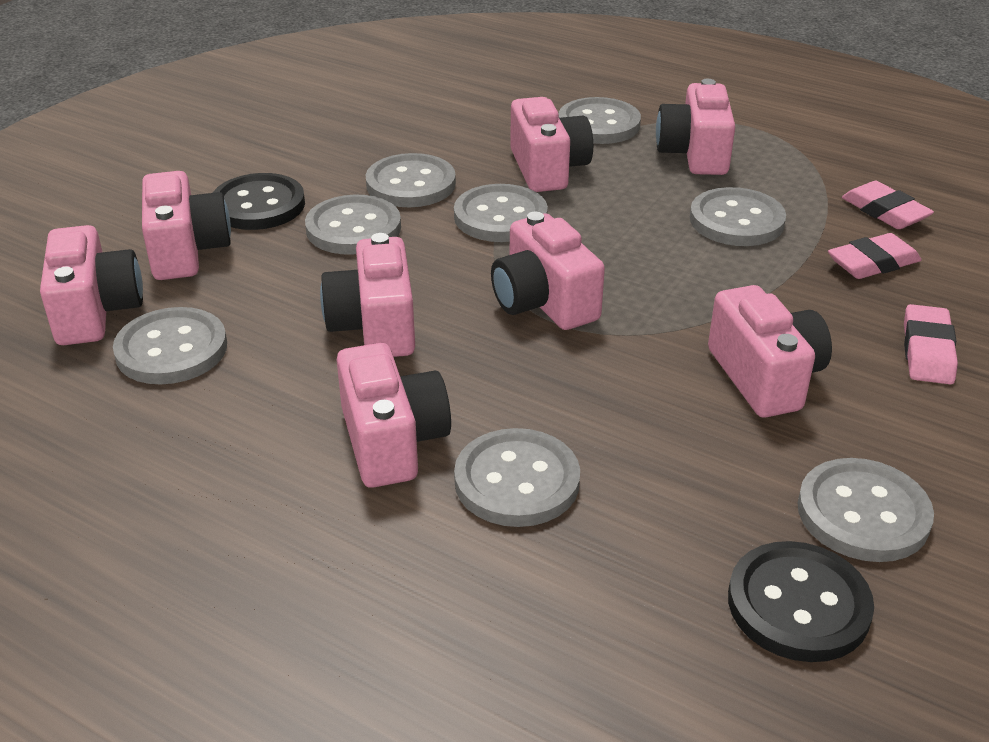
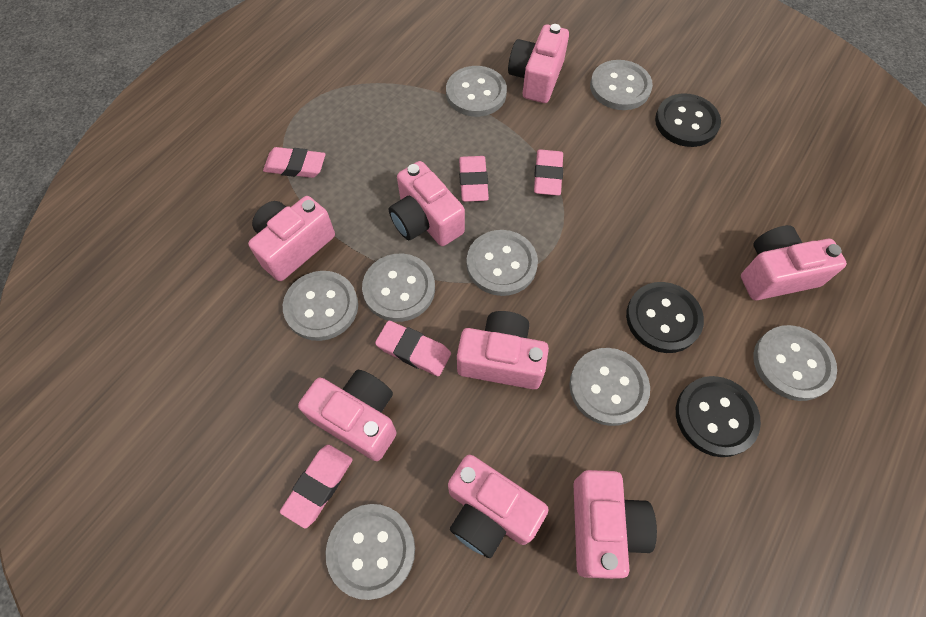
black button: [213,173,305,230] [728,541,874,662] = 2 -> [626,282,704,353] [655,94,721,147] [676,376,761,457] = 3
pink eraser: [828,233,921,279] [842,181,934,229] [904,304,958,384] = 3 -> [263,147,326,178] [280,445,353,528] [375,321,451,376] [459,156,489,202] [534,149,563,196] = 5

